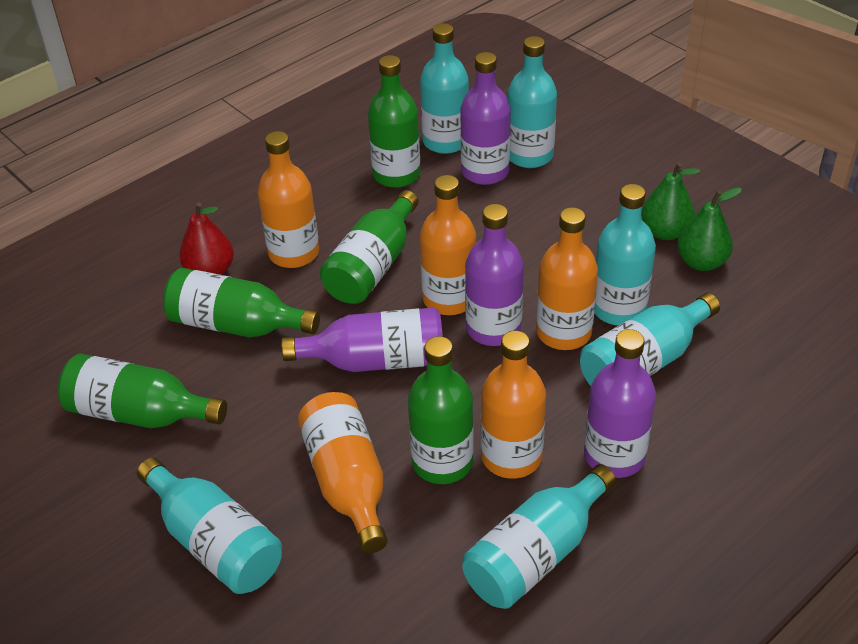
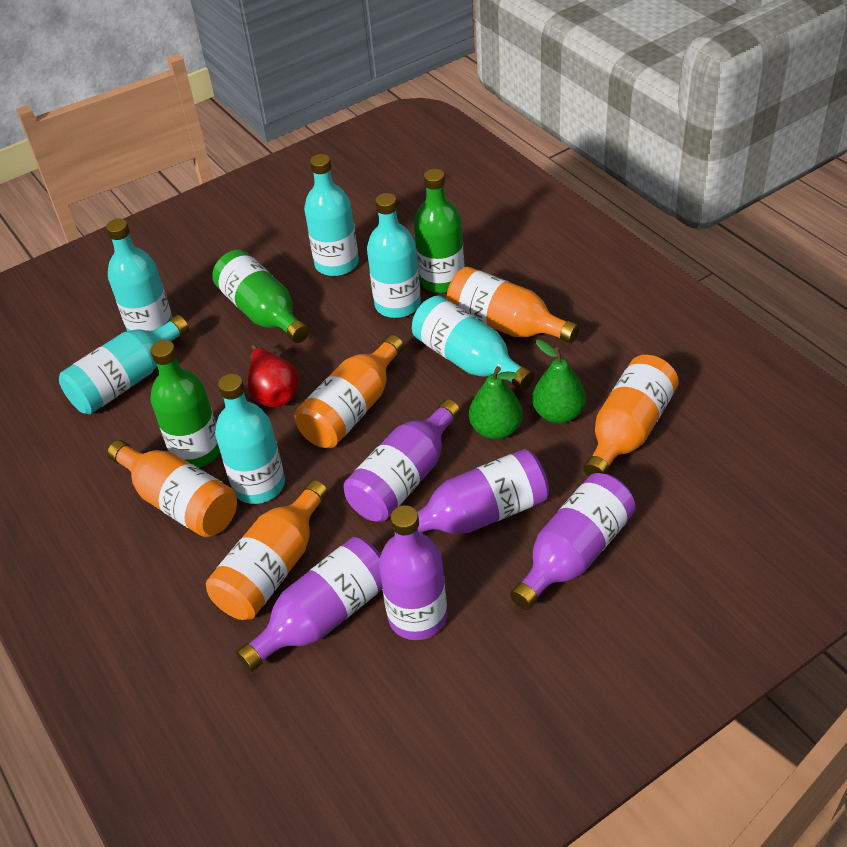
green bottle: [58,354,227,428] [163,268,320,338] [320,190,418,304] [368,55,420,188] [408,336,474,484] = 5 -> [151,340,220,468] [212,250,309,343] [414,169,465,293] = 3
purple bottle: [281,307,443,372] [460,52,511,185] [465,204,524,346] [584,329,656,478] = 4 -> [236,537,382,672] [343,399,461,522] [379,505,447,640] [393,449,549,534] [510,473,636,610] = 5

